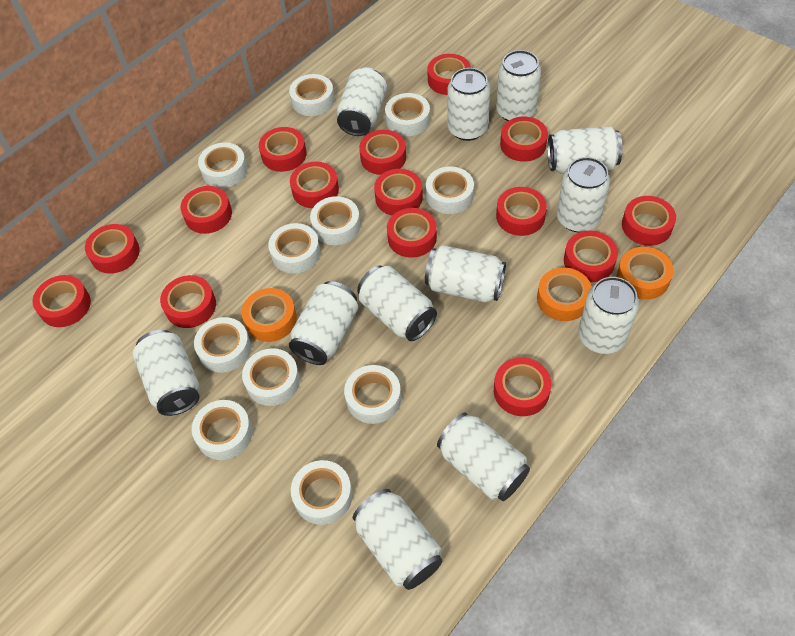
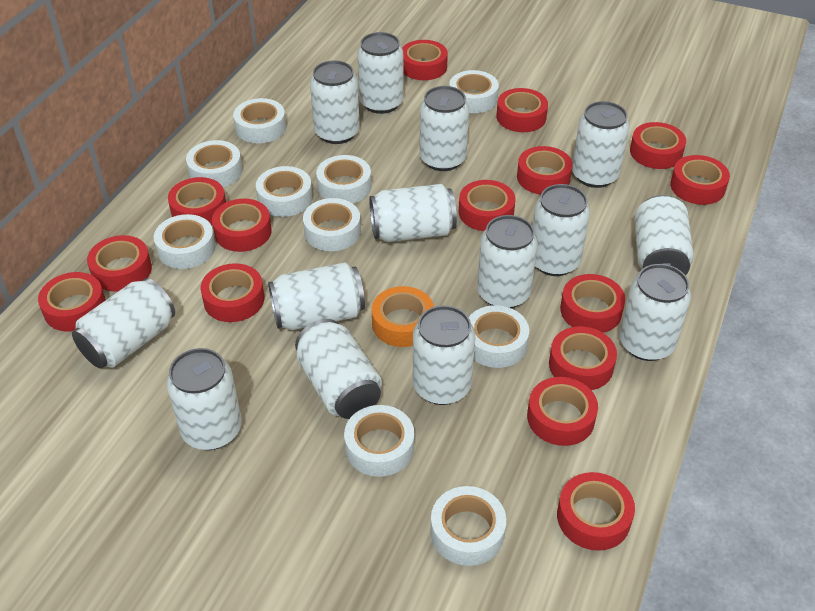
orange tape: [242,288,297,342] [537,267,592,321] [617,247,674,300] = 3 -> [372,286,434,347] = 1
white can: [133,330,199,416] [289,281,358,365] [336,67,387,136] [353,489,442,590] [357,265,437,341] [425,245,506,302] [437,413,530,501] [447,68,490,141] [496,50,541,121] [547,126,622,174] [557,157,610,232] [578,277,639,354] = 12 -> [72,278,175,368] [166,348,242,450] [268,262,365,330] [295,319,382,419] [310,60,360,144] [357,32,404,114] [369,184,457,242] [413,305,475,405] [419,86,469,171] [477,215,538,309] [532,184,590,276] [572,101,630,188] [619,264,691,361] [634,195,694,275] = 14
white tape: [192,400,253,460] [194,317,251,373] [198,142,248,188] [242,348,300,406] [268,223,320,273] [289,74,335,116] [291,460,353,525] [310,196,360,245] [344,365,401,424] [385,93,430,136] [426,166,474,214] = 11 -> [154,214,216,269] [186,140,242,187] [233,98,286,143] [256,166,312,217] [303,198,361,251] [316,155,371,203] [344,405,414,477] [431,486,506,566] [449,70,499,113] [469,305,529,368] = 10

